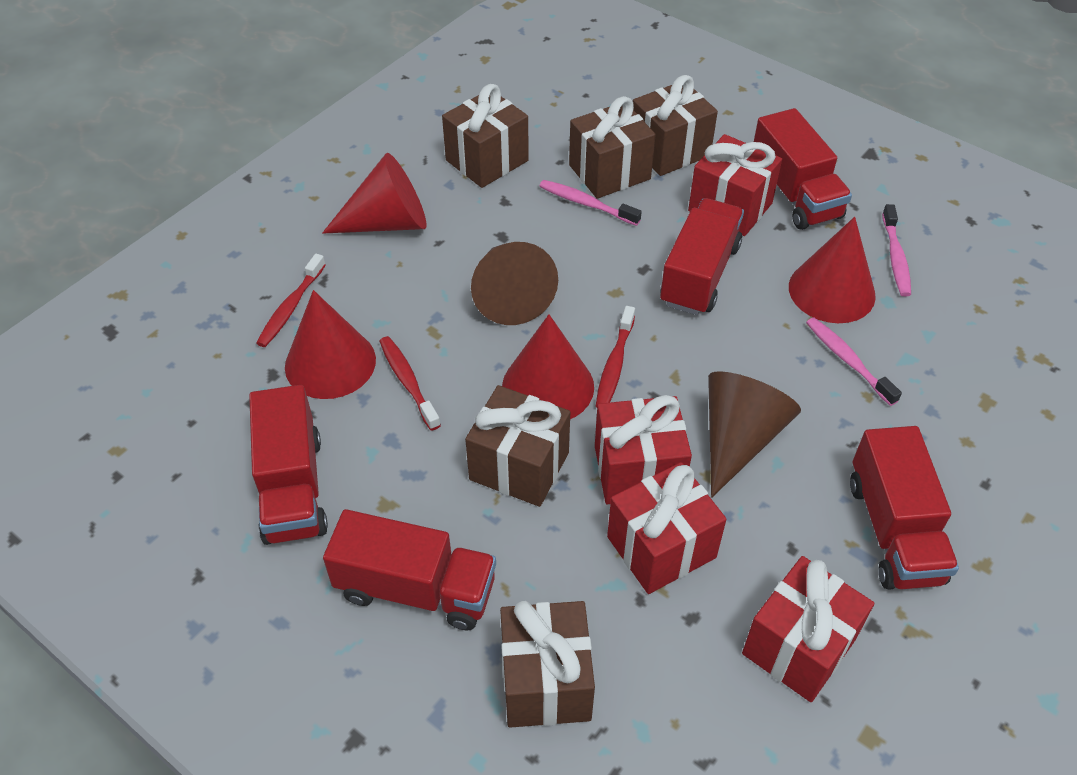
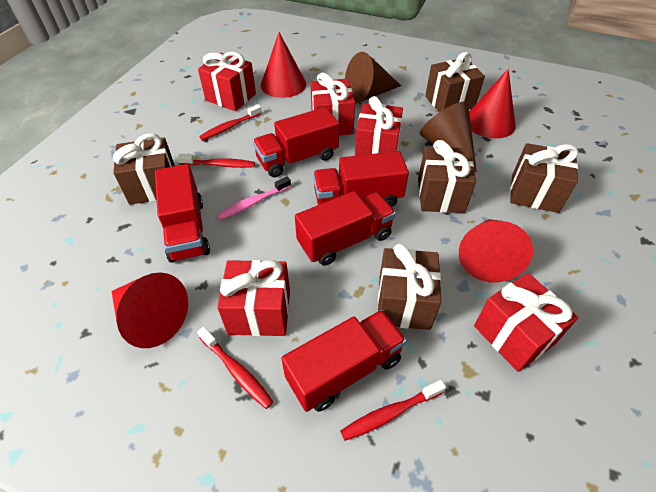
pink toothbrush: [539,180,642,226] [806,317,902,406] [882,204,911,297] = 3 -> [217,176,291,220] = 1
red gift: [595,395,692,505] [607,462,726,594] [688,134,782,236] [742,556,874,702] = 4 -> [198,52,256,111] [217,260,290,336] [311,73,355,135] [355,96,403,156] [474,273,578,372] = 5
red toothbrush: [256,254,326,347] [379,336,441,431] [596,306,635,407] = 3 -> [177,154,255,168] [197,327,273,409] [199,104,262,141] [340,380,446,441] = 4

